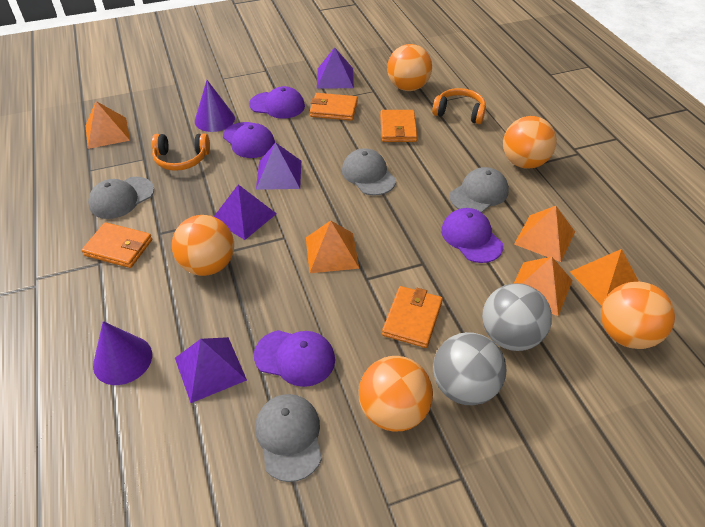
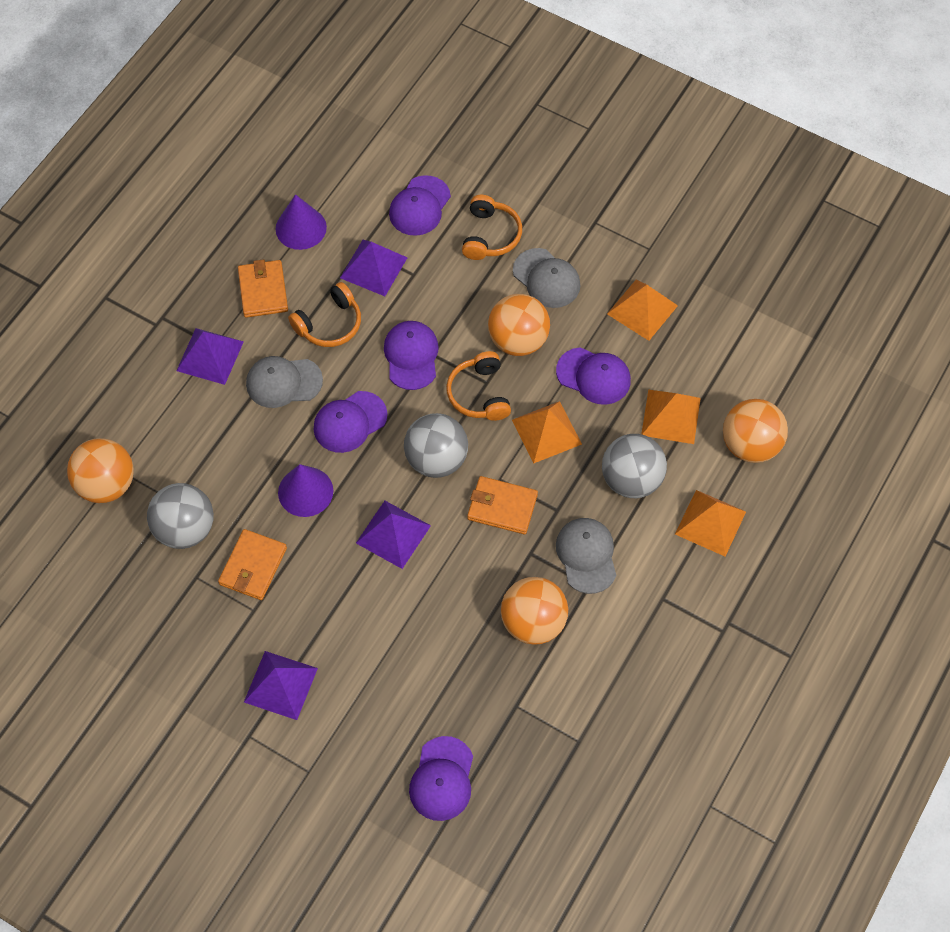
grey ball: [433,332,506,405] [482,283,552,351] = 2 -> [147,483,214,549] [404,413,468,478] [602,434,667,498] = 3
grey cap: [88,177,154,219] [255,394,322,482] [342,148,396,196] [450,167,509,213] = 4 -> [246,356,323,408] [513,248,580,308] [556,518,616,594] = 3
orange ball: [172,215,234,276] [359,356,433,432] [387,44,432,91] [503,116,557,169] [601,282,675,349] = 5 -> [67,438,134,503] [488,294,550,356] [501,577,568,645] [723,399,788,463] = 4
orange headphones: [152,134,210,171] [432,88,486,124] = 2 -> [288,282,361,347] [446,351,511,421] [462,195,522,260] = 3
orange pyramid: [85,101,130,149] [306,220,359,273] [513,257,573,316] [514,206,575,262] [570,249,639,306] = 5 -> [512,401,582,463] [607,279,678,341] [641,390,701,444] [675,490,746,557] = 4
orange wallet: [81,222,152,268] [310,93,358,121] [380,110,418,142] [382,286,443,348] = 4 -> [218,529,287,600] [238,259,288,318] [467,476,538,534] = 3
purple cap: [223,122,275,158] [249,86,305,119] [254,330,335,387] [441,208,503,263] = 4 -> [313,391,387,453] [384,321,439,390] [389,175,451,236] [409,736,473,821] [556,347,631,405] = 5

